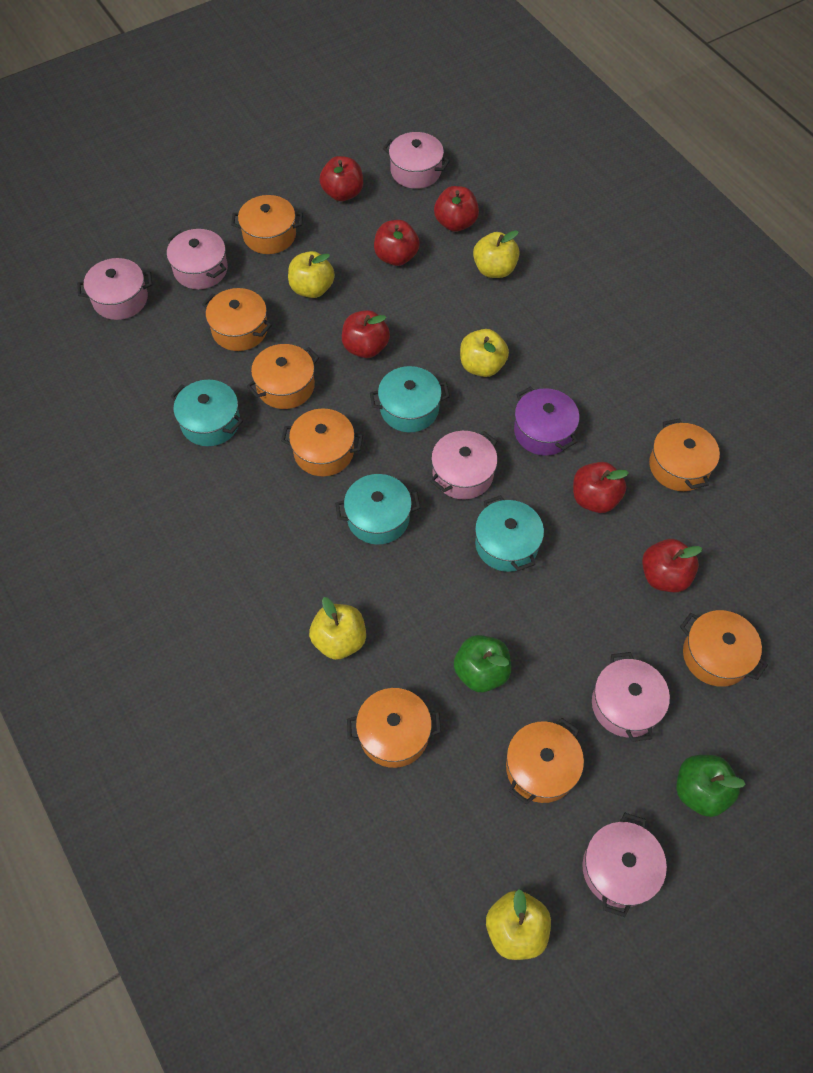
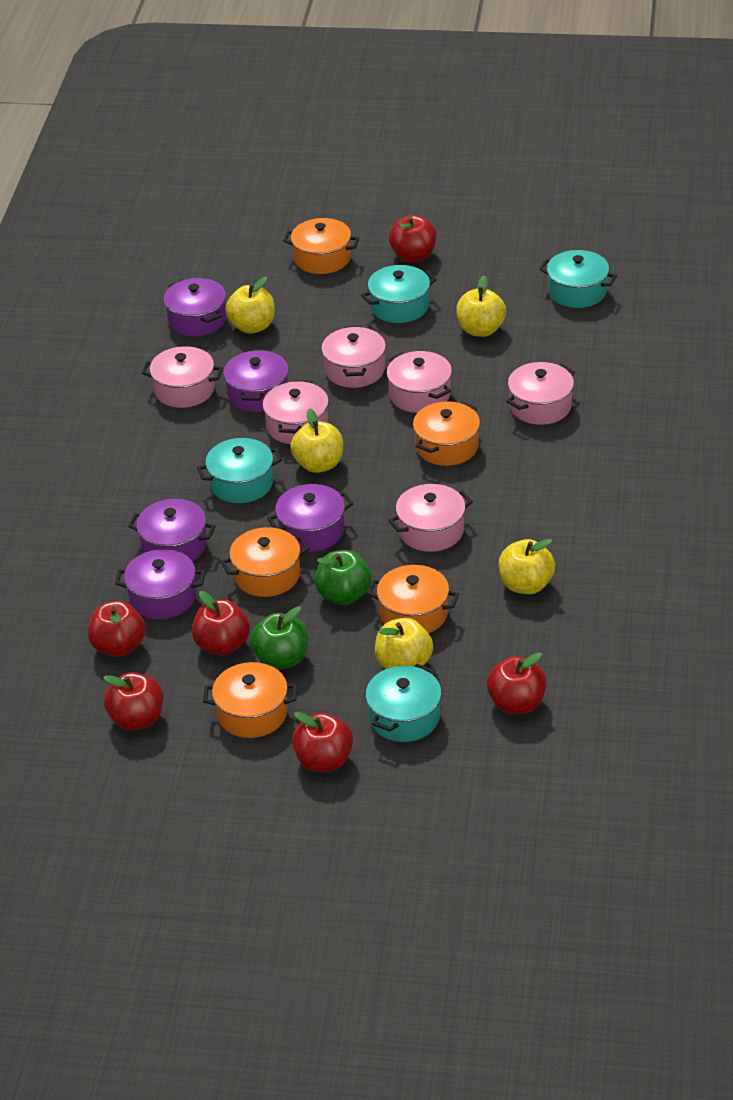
orange pot: [202,288,272,351] [231,195,303,254] [247,344,319,409] [281,409,363,476] [347,688,441,768] [506,718,584,805] [649,418,720,491] [680,610,768,687] = 8 -> [203,662,297,738] [221,527,309,597] [283,218,359,274] [367,565,459,633] [413,401,480,466] = 5
purple pot: [514,386,580,456] = 1 -> [115,549,205,619] [128,499,216,561] [164,278,226,336] [223,349,289,412] [267,484,353,552] = 5

